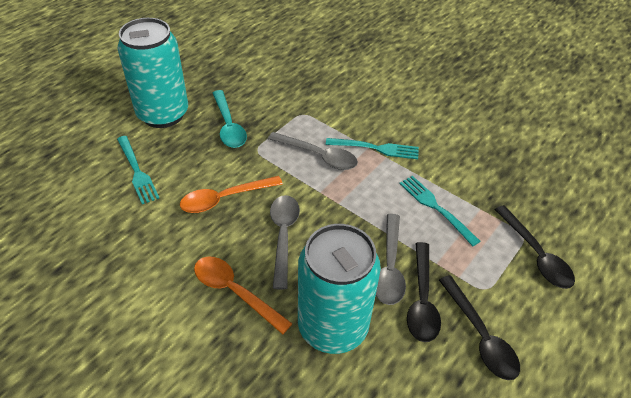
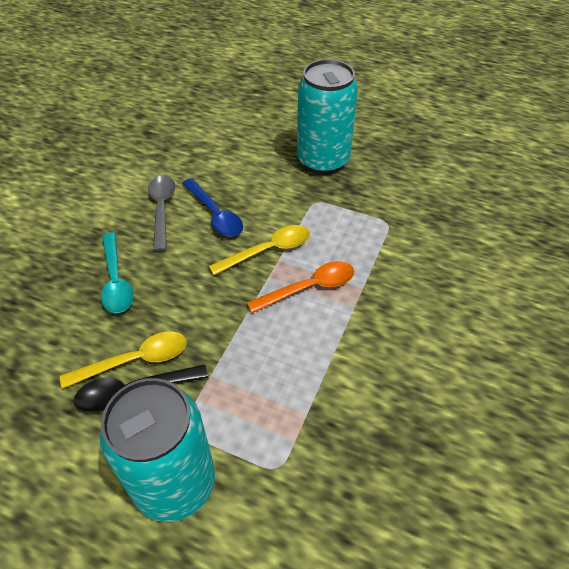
black spoon: [407,242,441,342] [439,275,520,380] [494,205,575,289] = 3 -> [74,365,208,412] = 1
blue spoon: none = 0 -> [182,178,243,237] = 1
grey spoon: [268,132,358,170] [270,195,300,290] [376,214,406,305] = 3 -> [148,175,175,251] = 1
orange spoon: [180,176,283,213] [194,257,292,334] = 2 -> [247,261,354,313] = 1
turquoise fork: [117,136,159,204] [326,138,419,159] [399,176,480,246] = 3 -> none = 0
yellow spoon: none = 0 -> [60,331,186,389] [209,225,310,275] = 2

